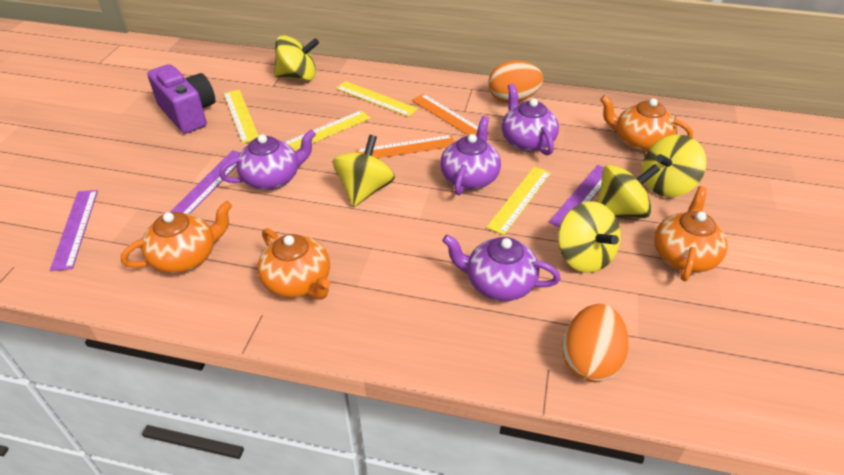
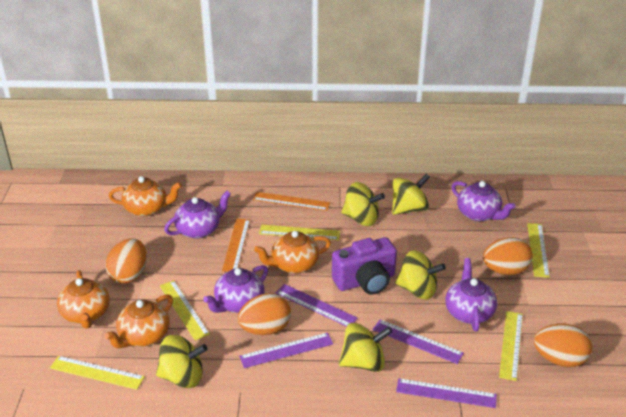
orange egg: [488,61,543,103] [562,304,628,382] = 2 -> [105,238,147,284] [238,293,291,335] [483,237,533,275] [534,324,592,367] = 4
purple ruler: [50,190,98,271] [170,150,240,214] [549,165,604,228] = 3 -> [239,332,333,368] [275,284,358,327] [373,319,464,364] [396,378,497,408] = 4
yellow ruler: [224,90,259,143] [285,110,371,151] [336,81,418,117] [486,166,551,235] = 4 -> [50,356,145,390] [160,280,210,341] [259,225,340,240] [499,311,523,381] [527,223,550,278] = 5

